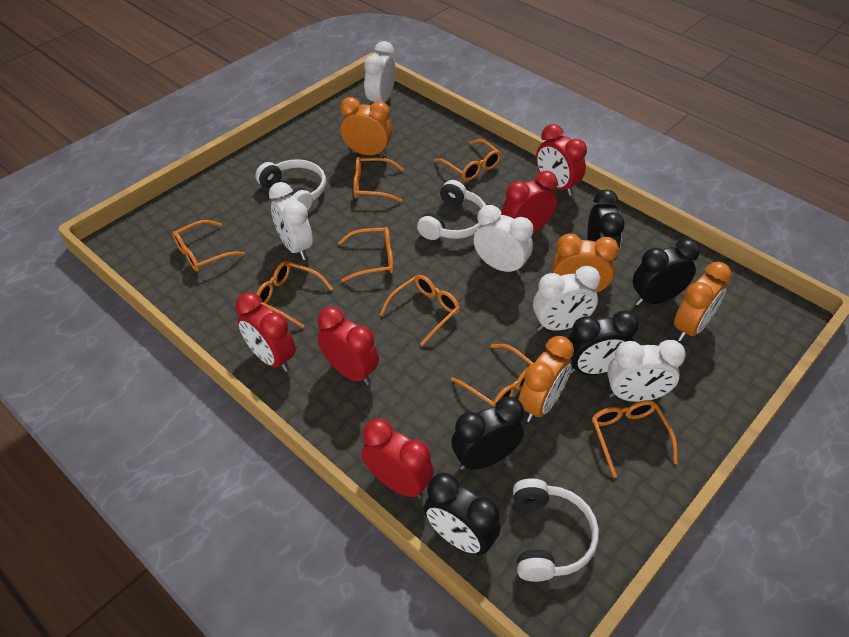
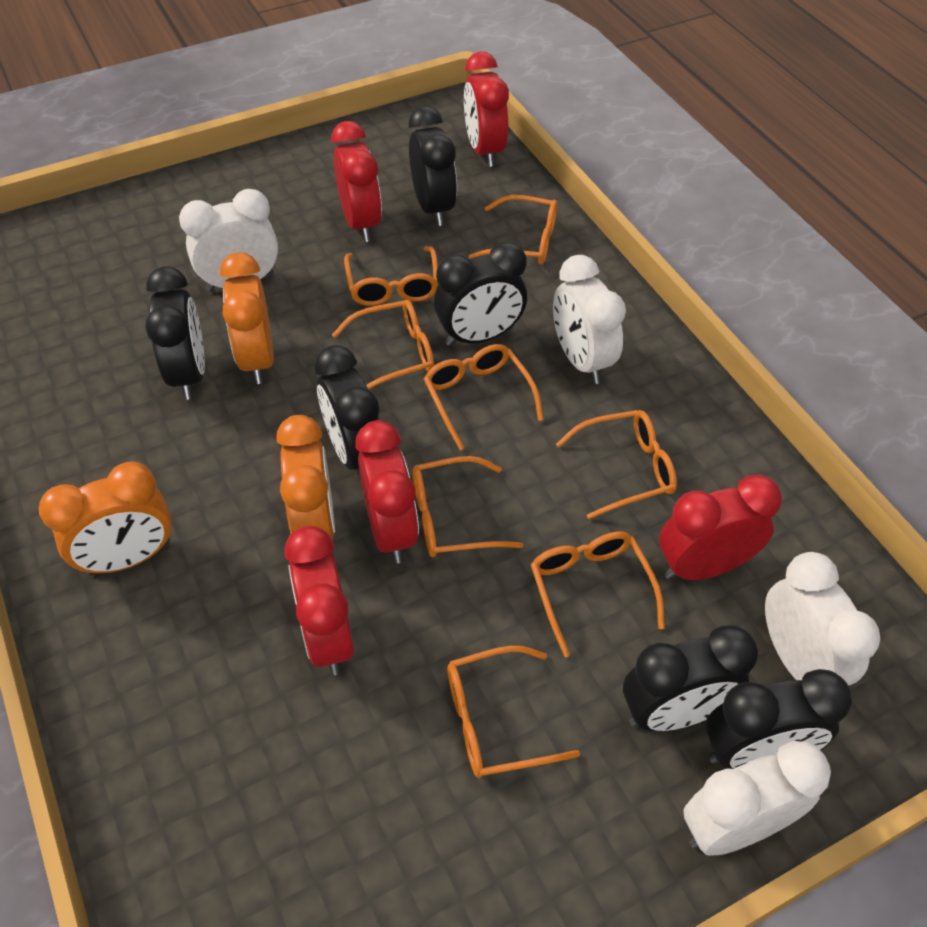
black clock: [424,473,500,555] [451,396,524,470] [568,311,639,375] [587,189,625,261] [633,238,700,306] = 5 -> [146,267,205,400] [314,345,379,470] [409,106,457,226] [434,241,527,346] [623,625,758,731] [706,669,852,769] = 6
orange clock: [340,97,392,157] [519,336,574,422] [552,233,619,294] [674,262,732,342] = 4 -> [39,461,172,575] [220,252,274,384] [276,415,335,541] = 3
white clock: [269,182,313,260] [364,41,395,102] [474,205,533,275] [533,266,600,331] [607,340,686,402] = 5 -> [179,189,278,292] [553,255,626,384] [683,741,831,856] [765,552,880,686] = 4
white headphones: [255,159,326,211] [417,180,486,240] [513,478,599,582] = 3 -> none = 0

